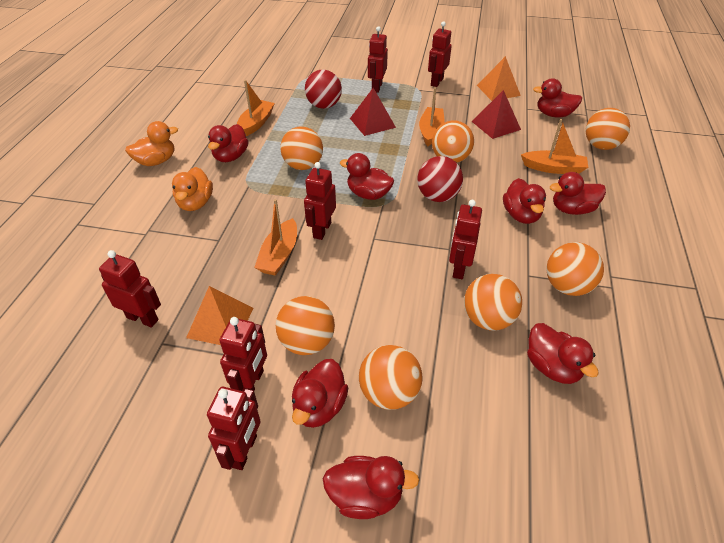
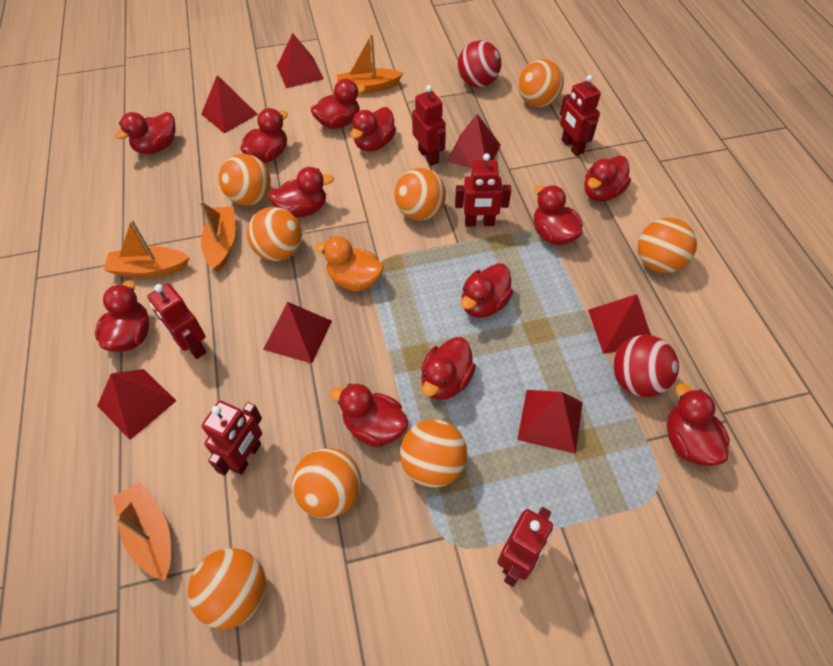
orange ball: [276,296,335,355] [280,127,323,170] [359,345,422,410] [432,120,474,163] [464,274,522,330] [546,242,604,296] [586,108,630,150] = 7 -> [188,548,266,629] [219,154,271,206] [247,207,302,261] [292,448,362,518] [394,168,446,220] [400,419,467,488] [518,59,564,107] [638,218,697,273] = 8
orange duck: [125,121,178,166] [172,167,213,211] = 2 -> [315,236,384,291] = 1
orange pyramid: [186,286,254,345] [477,56,521,101] = 2 -> none = 0
red duck: [208,124,249,162] [292,359,349,428] [323,456,419,519] [340,153,394,200] [503,178,546,224] [527,323,599,384] [533,78,582,118] [550,172,606,215] = 8 -> [95,280,150,352] [115,112,176,154] [240,108,288,163] [268,167,334,218] [311,79,366,129] [330,383,408,447] [350,107,396,152] [421,337,476,400] [461,263,513,318] [534,185,583,245] [584,156,631,202] [667,383,730,466] = 12
red pyramid: [350,88,396,136] [472,90,521,139] = 2 -> [97,369,176,440] [201,75,258,134] [263,302,332,364] [277,33,324,88] [446,114,501,168] [517,390,583,454] [588,294,651,354] = 7
red robot: [99,250,161,327] [207,387,261,470] [219,317,267,391] [304,162,336,240] [368,26,388,93] [428,21,452,87] [449,200,482,279] = 7 -> [147,283,206,359] [202,401,262,476] [412,85,446,166] [455,153,511,227] [497,507,553,587] [560,75,601,156] = 6

